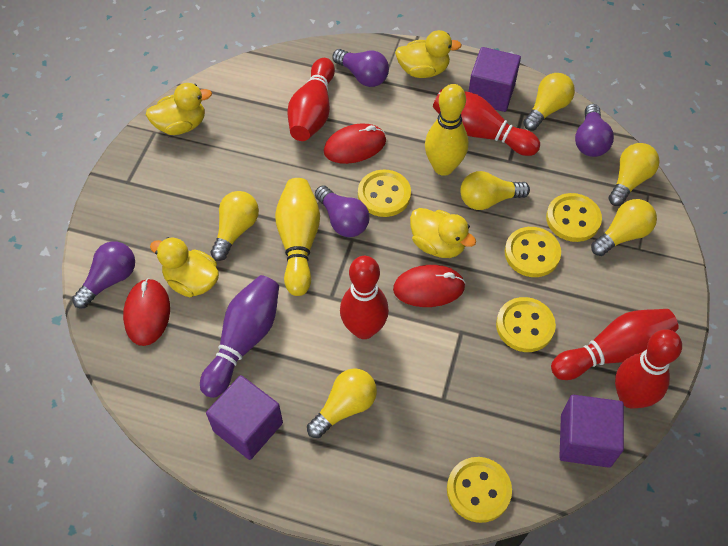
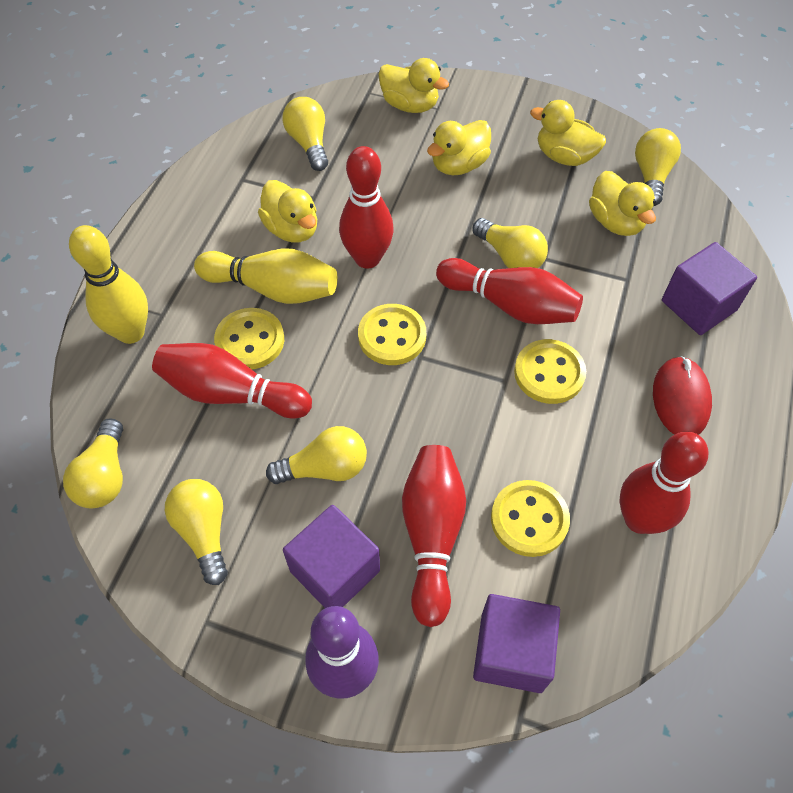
purple light bulb: [72,241,135,308] [315,185,369,237] [332,49,389,87] [575,104,614,157] = 4 -> none = 0
red mouse: [123,278,170,346] [324,124,386,164] [393,265,466,307] = 3 -> [653,356,712,435] = 1
yellow button: [358,170,411,217] [447,457,512,523] [496,297,556,352] [505,227,561,277] [546,193,602,242] = 5 -> [214,308,284,369] [358,304,426,365] [491,480,570,557] [514,339,586,404] = 4
yellow duck: [146,83,212,135] [150,237,219,297] [395,30,462,78] [410,208,476,258] = 4 -> [258,180,317,243] [378,58,449,113] [427,120,491,175] [530,100,606,166] [589,171,656,236] = 5

